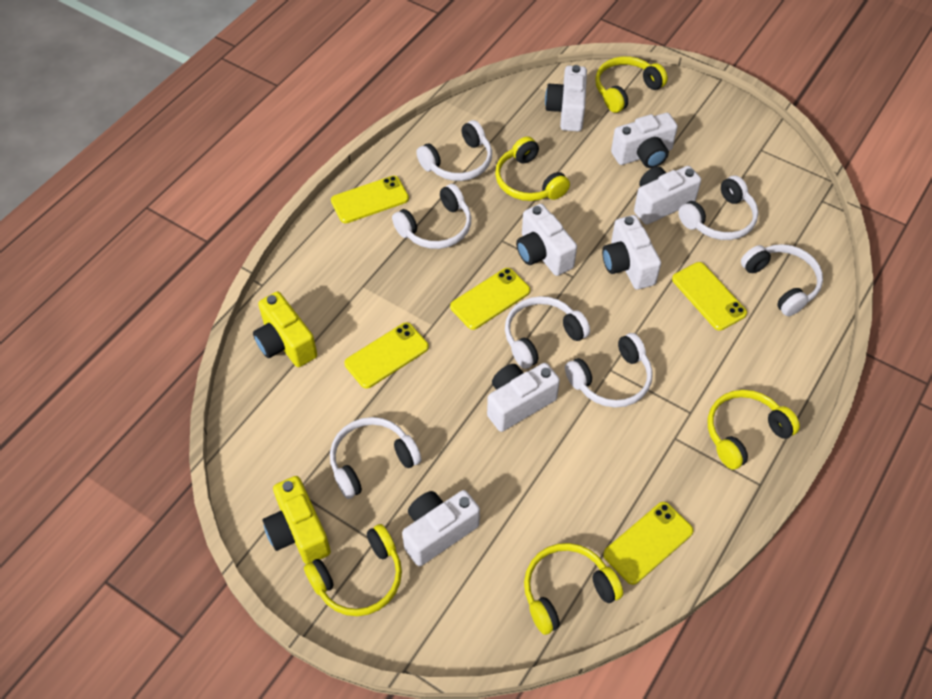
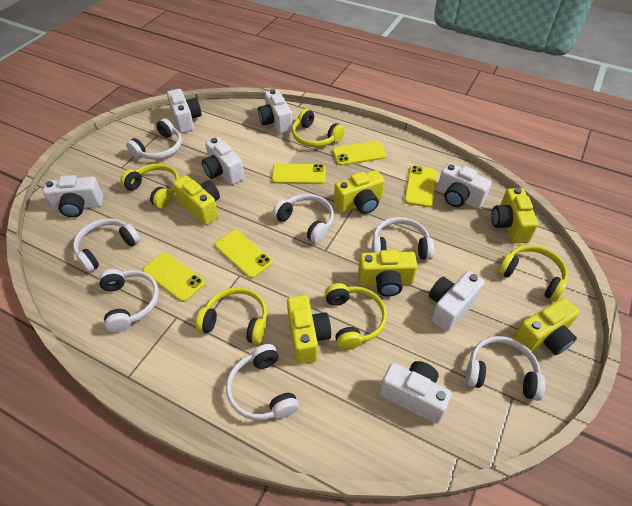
yellow camera: [253,292,317,367] [263,476,331,564] = 2 -> [173,175,220,225] [287,295,331,364] [334,170,385,214] [358,250,417,297] [491,188,539,243] [513,298,580,355] = 6

